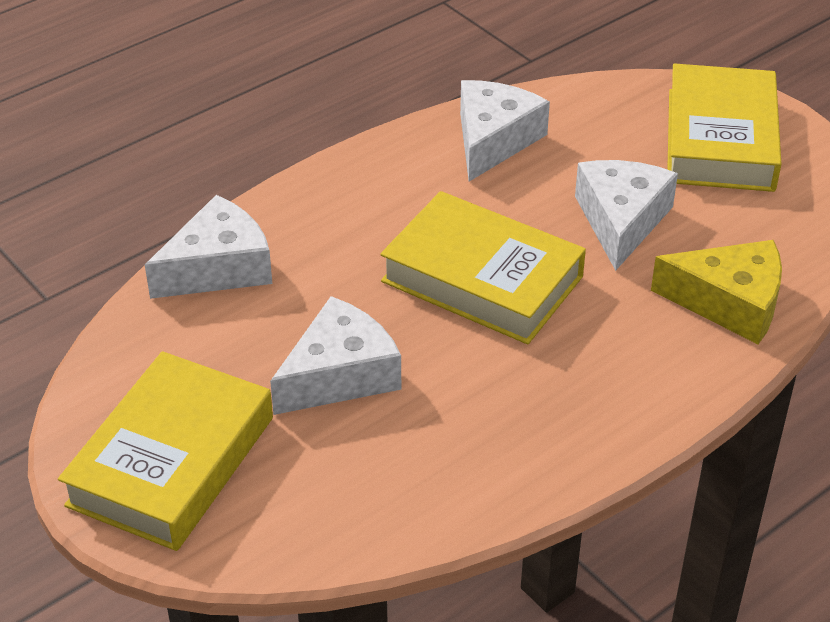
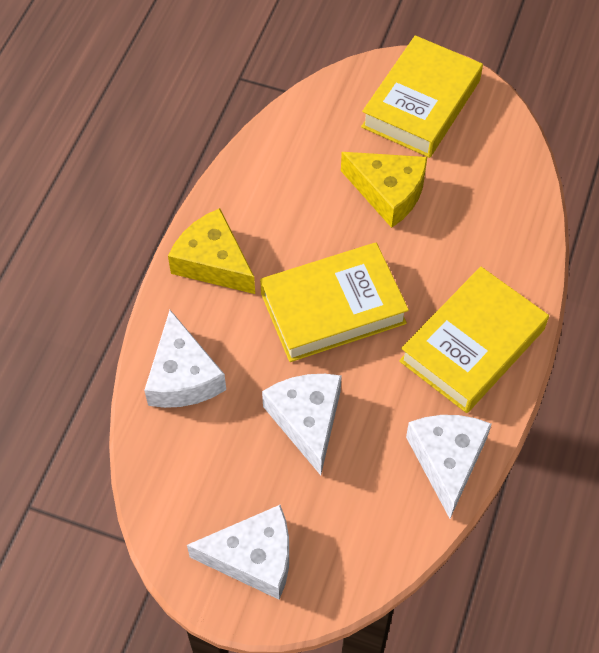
yellow cheese: [651,240,782,344] = 1 -> [168,208,255,294] [341,152,427,228] = 2

